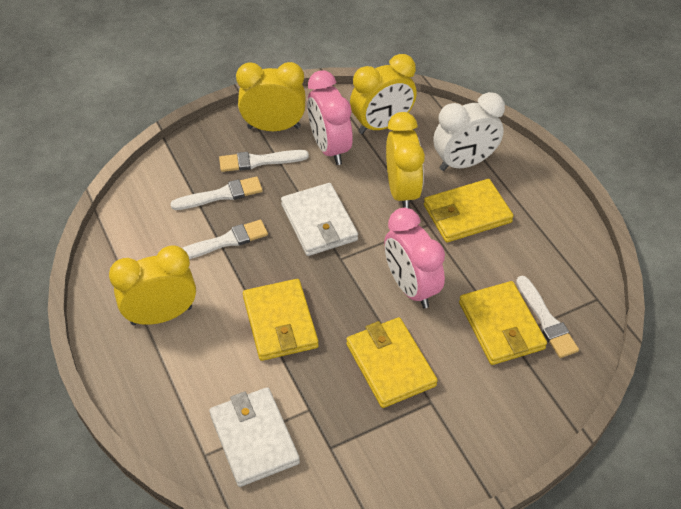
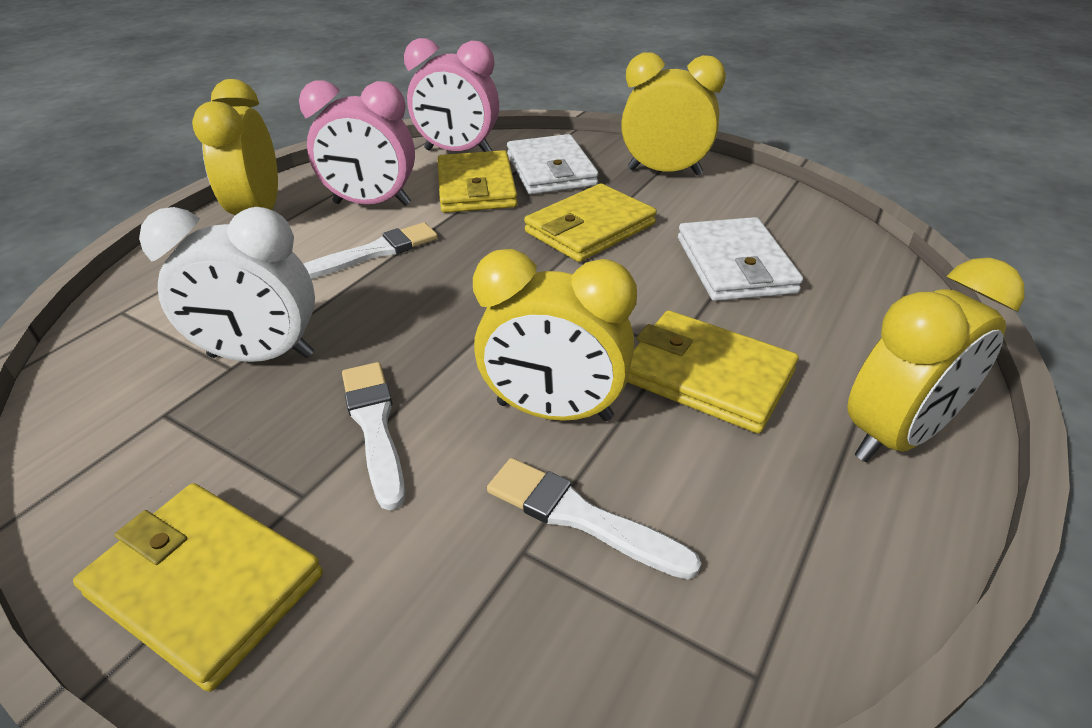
white brush: [170,177,263,210] [182,219,268,259] [219,150,309,172] [516,276,579,358] = 4 -> [304,222,438,279] [342,362,405,510] [487,458,701,580] = 3

